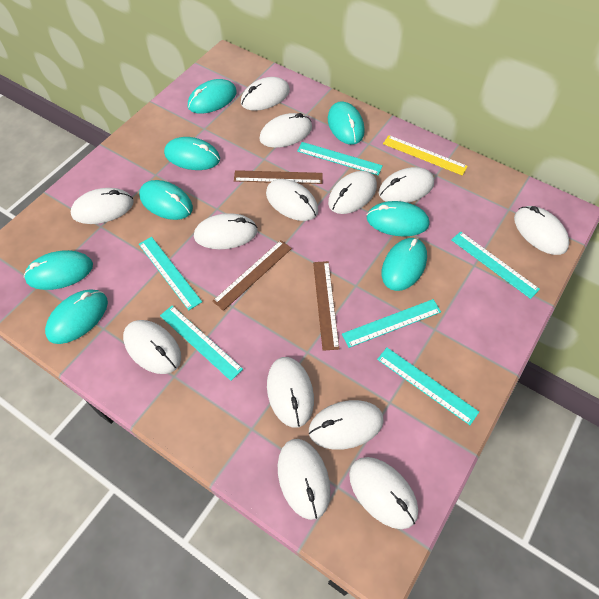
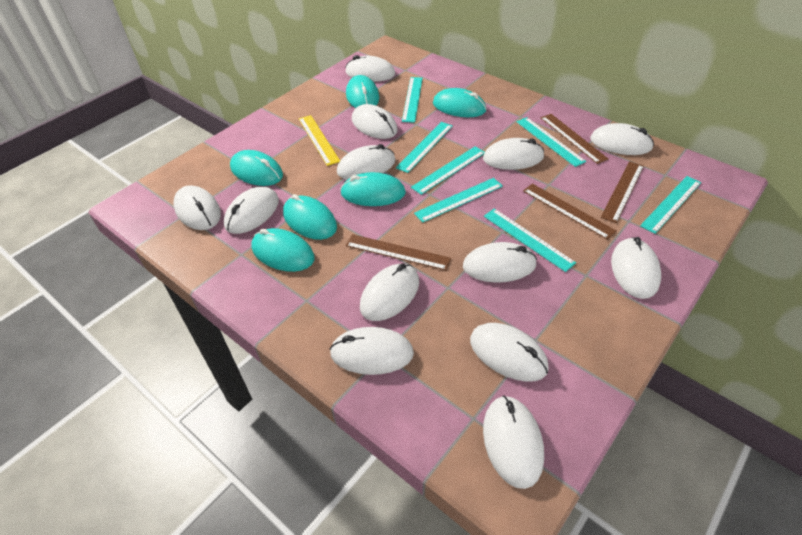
brown ruler: [212,240,292,311] [234,170,323,184] [313,261,339,351] = 3 -> [346,234,451,271] [523,184,616,240] [541,114,609,164] [601,161,644,223] = 4
turquoise mouse: [24,250,93,290] [45,290,108,344] [139,180,193,220] [164,137,220,170] [188,79,237,114] [328,101,365,145] [366,201,429,236] [382,238,427,291] = 8 -> [230,150,283,186] [251,228,315,272] [283,194,337,240] [340,172,406,206] [346,75,379,108] [433,88,486,117] = 6
turquoise ruler: [139,237,202,310] [160,306,243,381] [297,142,383,175] [342,299,441,348] [377,348,479,425] [451,231,540,299] = 6 -> [396,122,453,173] [402,77,423,123] [411,146,485,195] [414,178,503,223] [484,208,576,272] [516,117,586,167] [640,176,701,234] = 7

